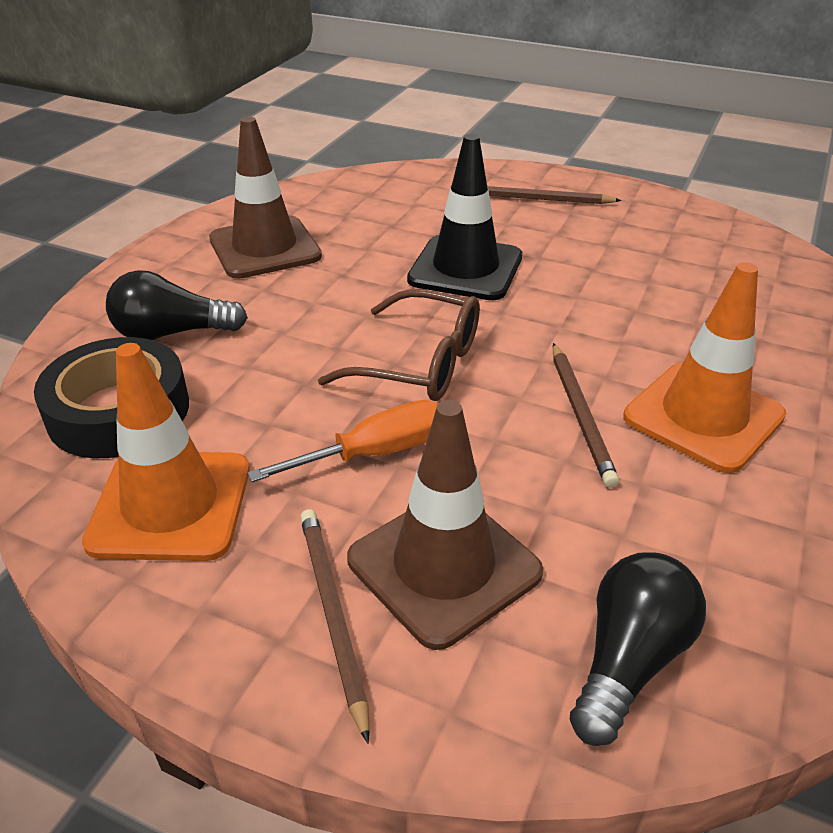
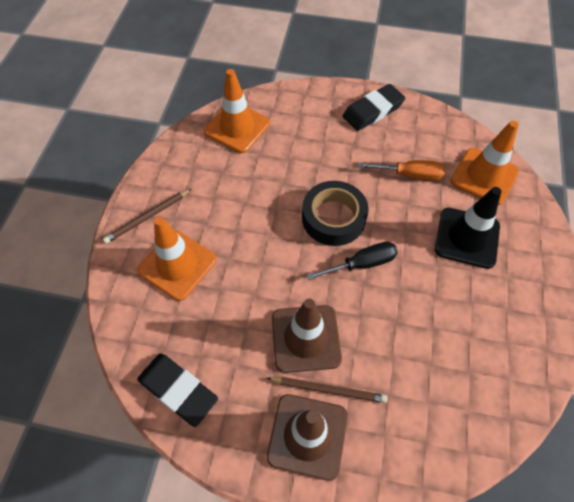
black eraser: none = 0 -> [137,353,218,427] [343,84,405,131] = 2
black light bulb: [106,270,248,340] [570,552,706,746] = 2 -> none = 0
black screwdriver: none = 0 -> [306,242,398,280] = 1
brown glasses: [318,289,480,401] = 1 -> none = 0
brown pencil: [300,509,370,743] [488,186,621,204] [553,343,619,488] = 3 -> [103,189,191,244] [267,377,387,403] = 2
orange traffic cone: [82,343,250,561] [623,262,786,473] = 2 -> [137,217,217,301] [204,69,270,153] [451,121,519,205] = 3

